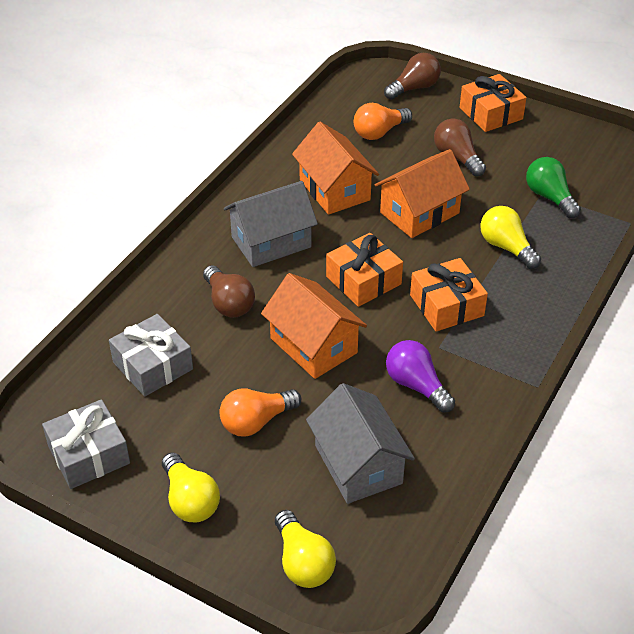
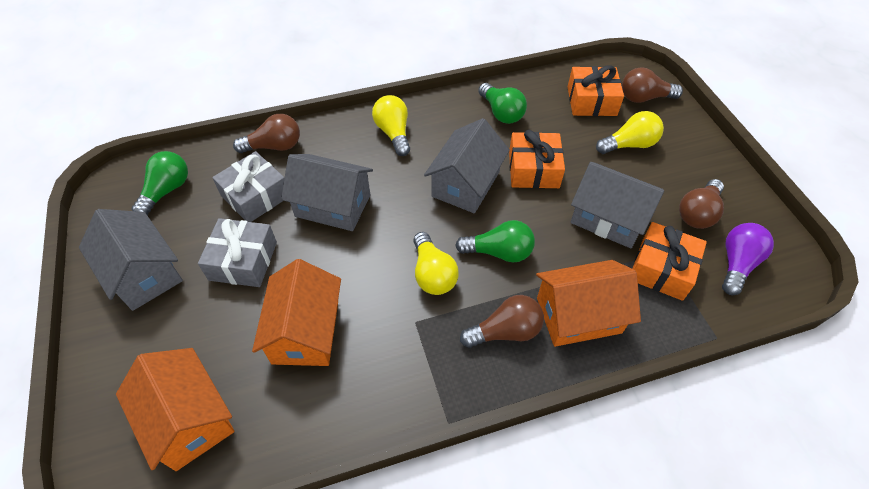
brown light bulb: [203,265,255,318] [384,53,441,100] [434,118,486,177] = 3 -> [233,114,300,153] [460,295,544,348] [622,67,683,103] [679,179,724,229] = 4
green light bulb: [526,157,581,218] = 1 -> [132,151,188,216] [455,220,535,262] [478,83,527,124] = 3
grey house: [224,181,318,267] [306,383,415,504] = 2 -> [79,209,183,311] [281,154,373,231] [424,118,510,213] [570,162,664,248] = 4
orange light bulb: [219,389,301,437] [354,103,412,140] = 2 -> none = 0

